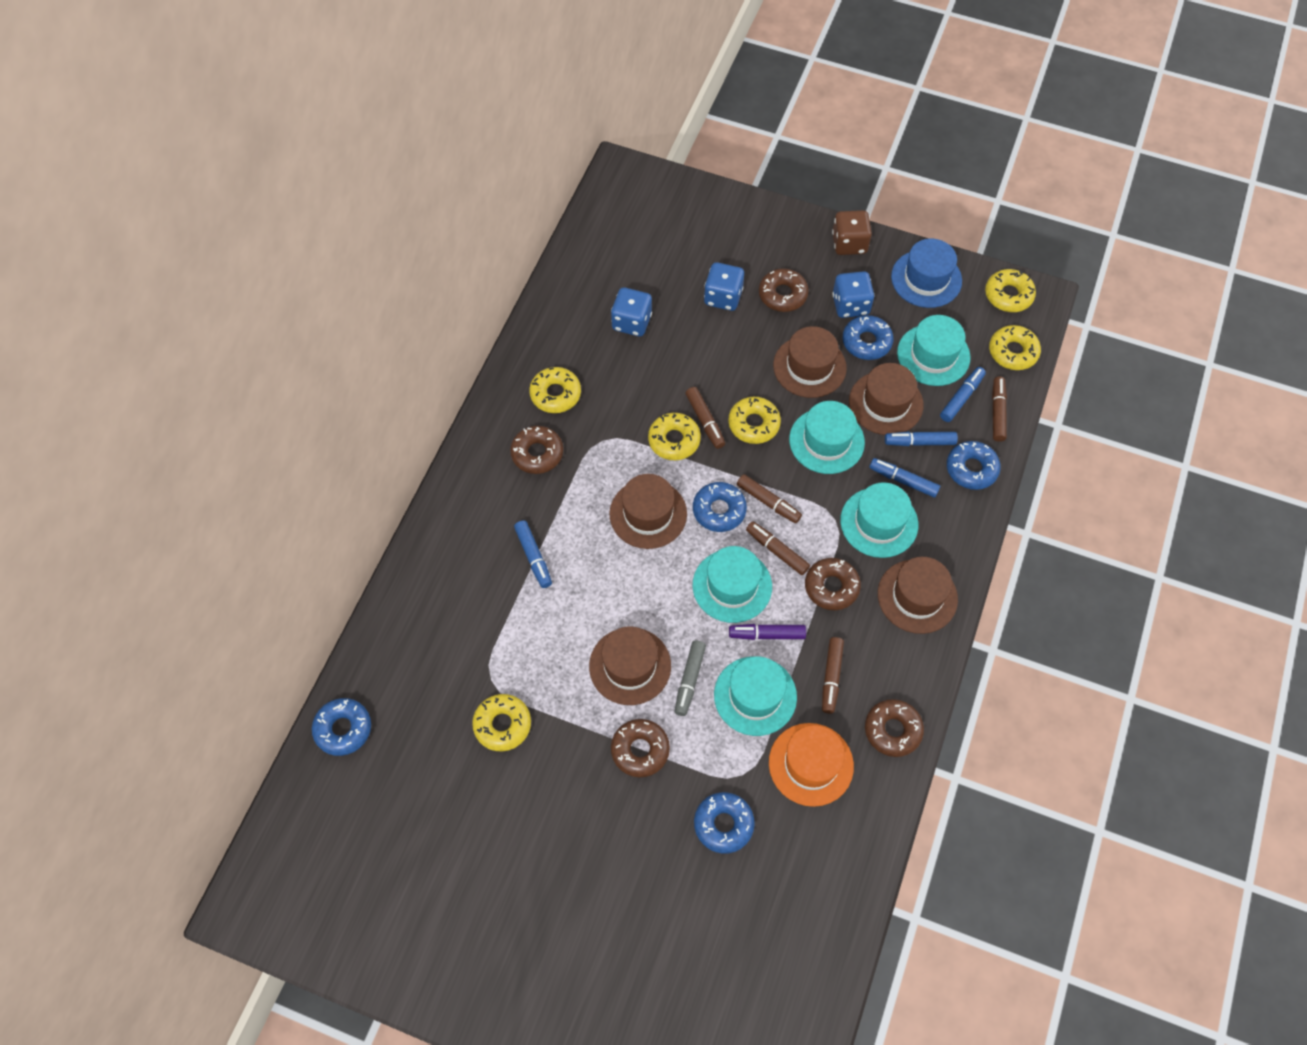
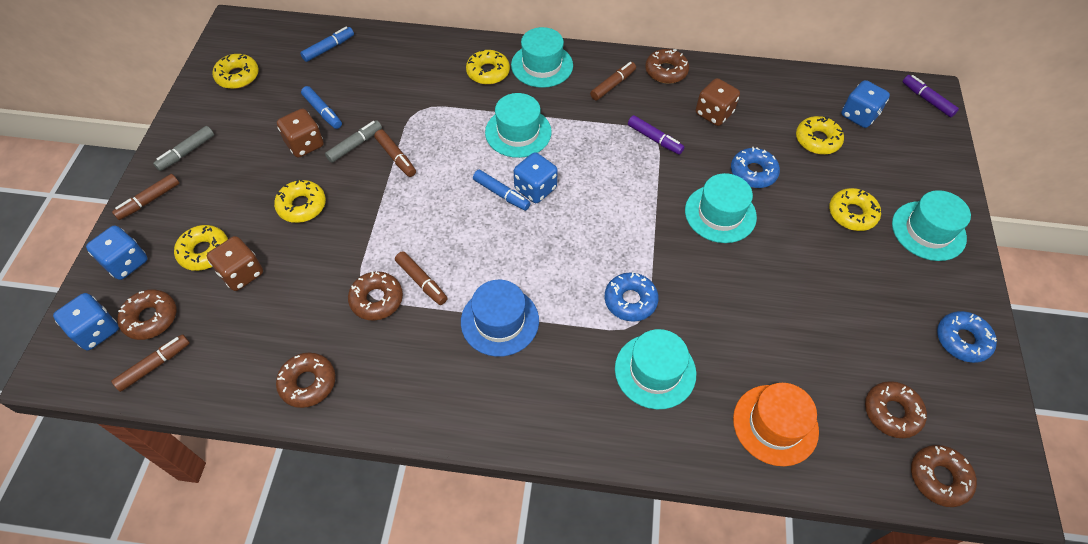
blue dice: [611,287,652,336] [704,262,744,311] [832,271,874,318] = 3 -> [53,293,119,351] [86,225,147,280] [514,152,558,203] [841,80,890,128] = 4
blue donut: [312,698,371,756] [693,482,747,532] [694,792,755,854] [843,315,893,360] [947,441,1001,490] = 5 -> [604,272,659,322] [731,147,780,188] [937,311,997,363] = 3
blue marker: [514,520,552,588] [869,458,940,498] [885,432,958,446] [940,367,986,422] = 4 -> [300,27,354,62] [301,86,342,129] [473,170,531,211] = 3
brown dice: [832,210,872,255] = 1 -> [207,236,263,291] [277,109,324,158] [696,78,740,126] = 3
brown donut: [510,426,563,474] [611,719,670,777] [759,268,809,312] [805,558,861,610] [865,699,924,757] = 5 -> [118,289,176,340] [276,353,335,408] [348,271,403,320] [645,49,689,84] [865,381,927,438] [911,445,977,507] = 6
brown hat: [589,627,671,705] [609,474,687,549] [773,326,847,398] [849,363,923,435] [878,557,958,634] = 5 -> none = 0
grey marker: [674,640,706,716] = 1 -> [153,126,214,171] [325,120,382,163] = 2
purple marker: [729,624,806,640] = 1 -> [628,115,684,155] [902,75,959,117] = 2

